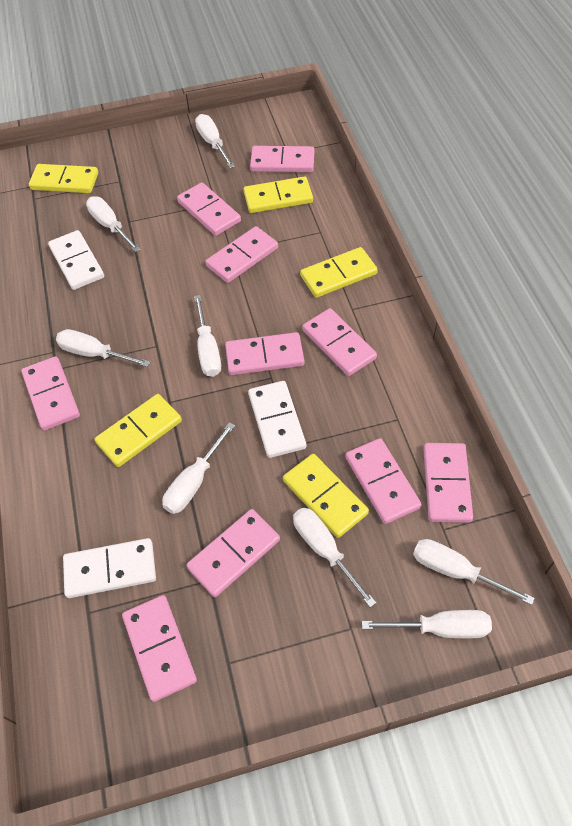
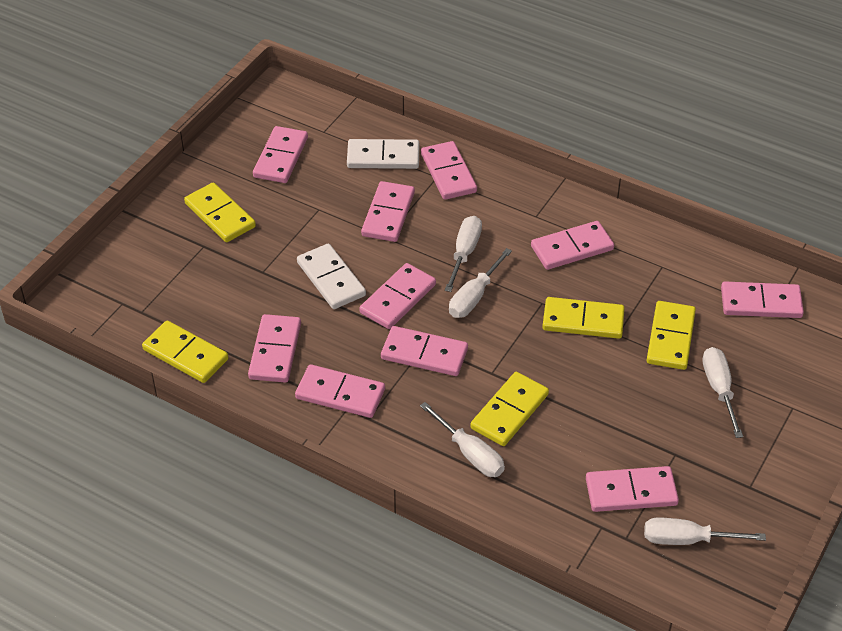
white domino: [48,230,104,290] [63,538,156,598] [248,381,306,458] = 3 -> [297,243,366,309] [347,139,419,169] = 2
white screwdriver: [56,329,150,367] [86,196,141,252] [162,422,235,514] [194,295,221,377] [195,114,235,168] [293,508,376,607] [362,610,492,639] [413,539,534,605] = 8 -> [420,402,505,477] [445,216,482,292] [449,248,512,318] [644,518,766,545] [703,347,743,438] = 5

